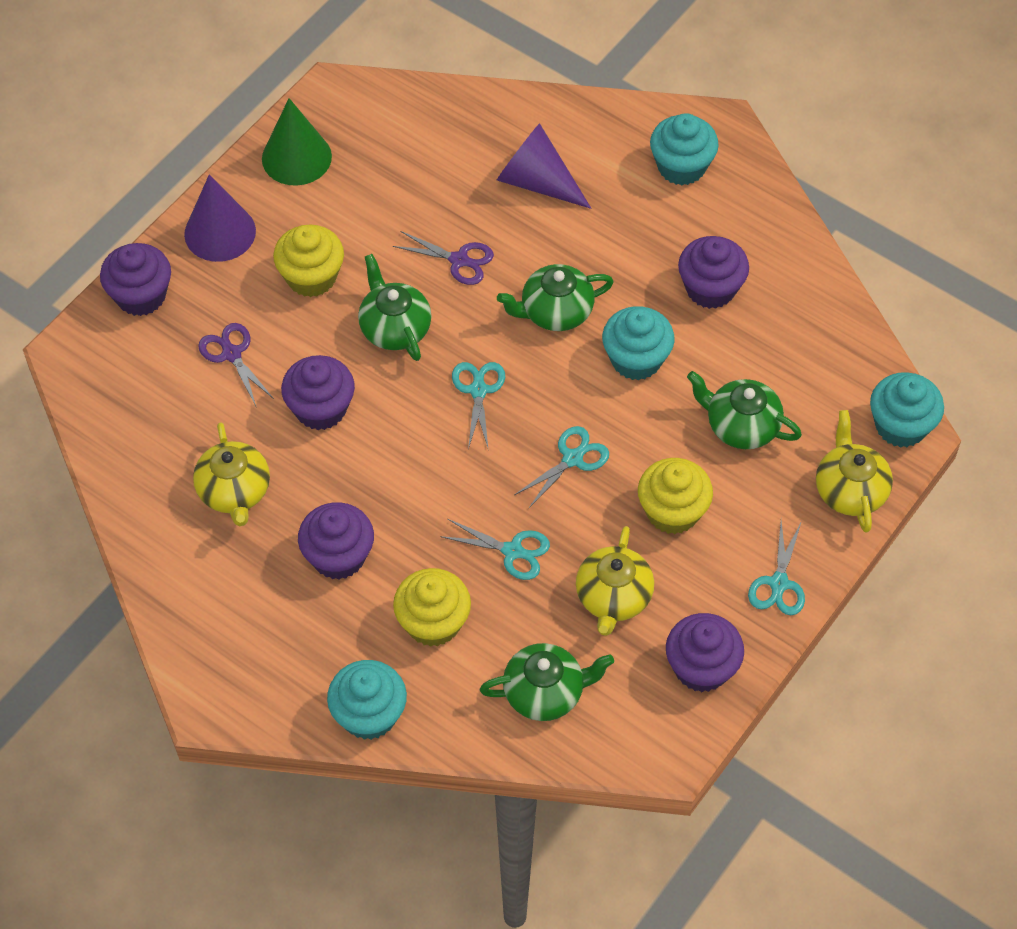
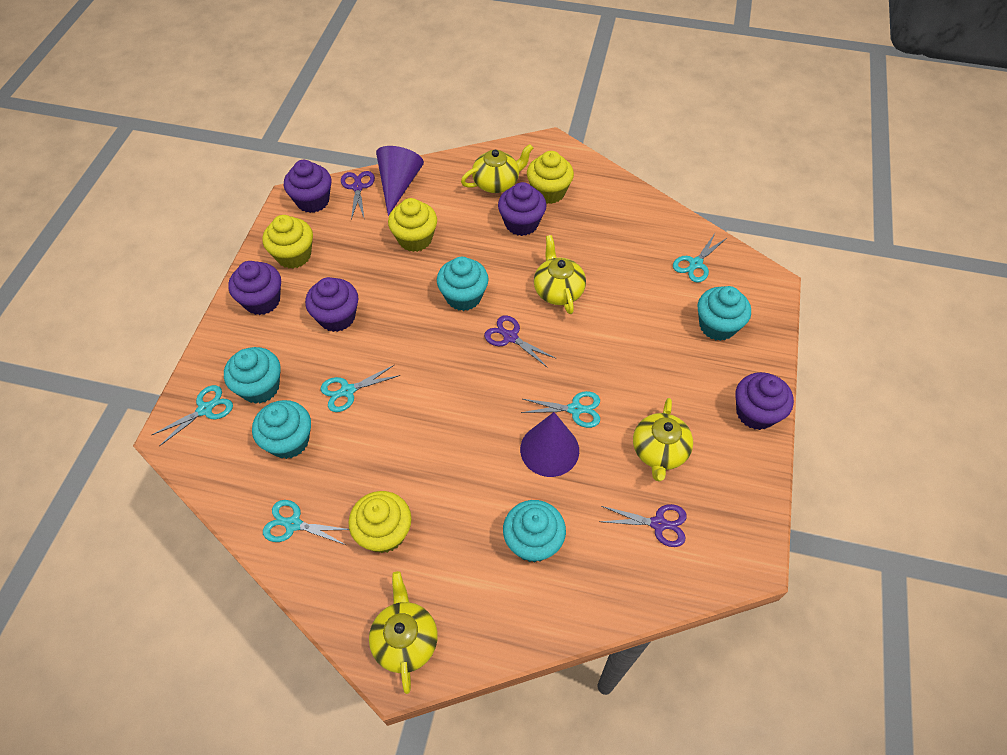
green cone: [262,98,332,186] = 1 -> none = 0
green teapot: [358,254,432,361] [480,643,614,721] [497,264,614,331] [687,371,802,449] = 4 -> none = 0
purple scissors: [198,323,274,406] [393,231,494,285] = 2 -> [341,171,375,220] [484,315,555,368] [600,504,687,547] = 3
turquoise cupcake: [327,660,407,740] [602,306,675,380] [650,113,719,185] [870,372,944,448] = 4 -> [224,347,280,404] [252,400,311,459] [437,257,489,311] [503,500,566,562] [698,286,751,341] = 5
turquoise scissors: [440,519,550,580] [452,362,505,451] [514,426,609,508] [748,520,805,615] = 4 -> [152,385,233,446] [263,500,349,545] [320,365,400,412] [521,391,600,428] [673,233,727,283] = 5
yellow cupcake: [273,225,344,297] [393,568,471,647] [638,458,713,534] = 3 -> [262,215,313,269] [348,491,412,553] [388,198,437,252] [527,151,574,204] = 4
yellow teapot: [193,423,270,526] [576,526,654,636] [816,410,893,533] = 3 -> [369,571,438,694] [461,144,533,193] [534,235,586,314] [633,398,693,482] = 4

